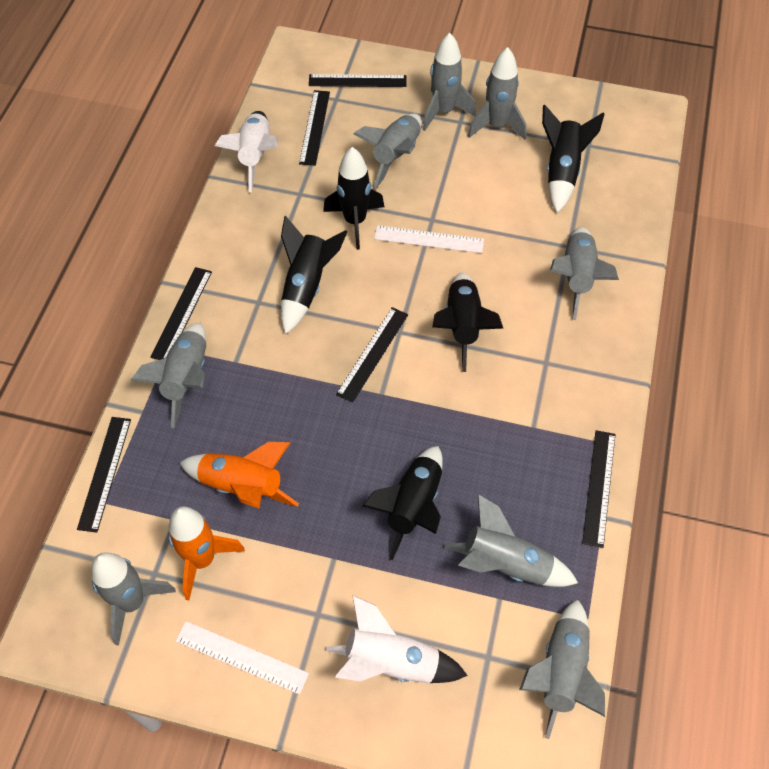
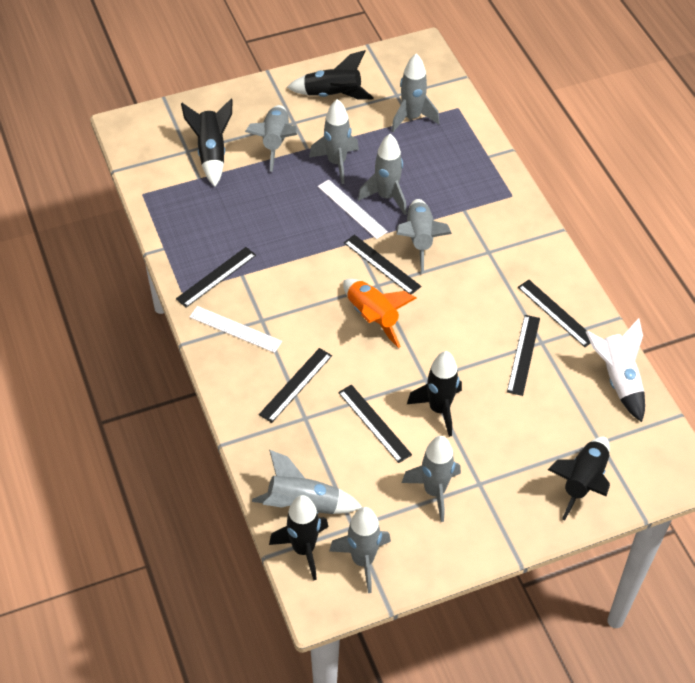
orange rocket: [168,506,245,600] [180,442,299,509] = 2 -> [343,279,416,348] = 1
white rocket: [215,111,278,192] [326,595,468,683] = 2 -> [586,318,645,422] = 1

